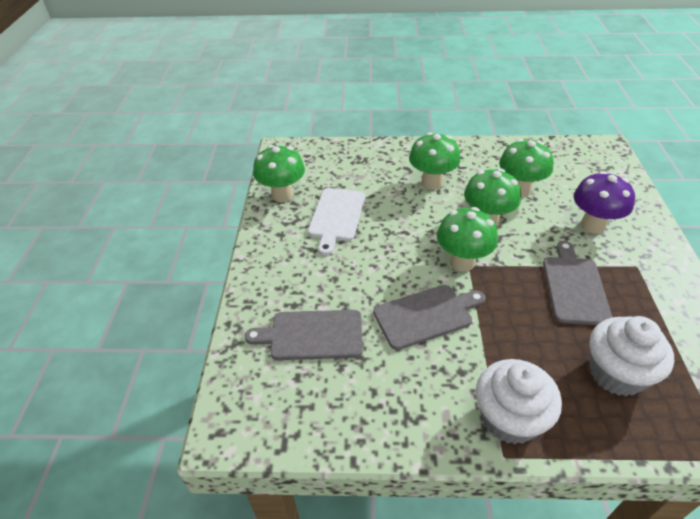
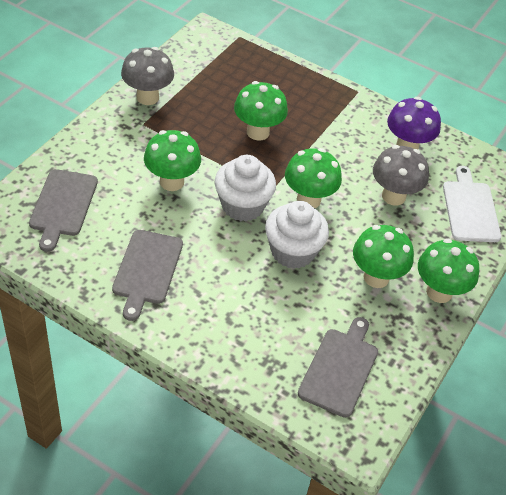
grey mushroom: none = 0 -> [121,47,174,105] [373,145,429,206] = 2

